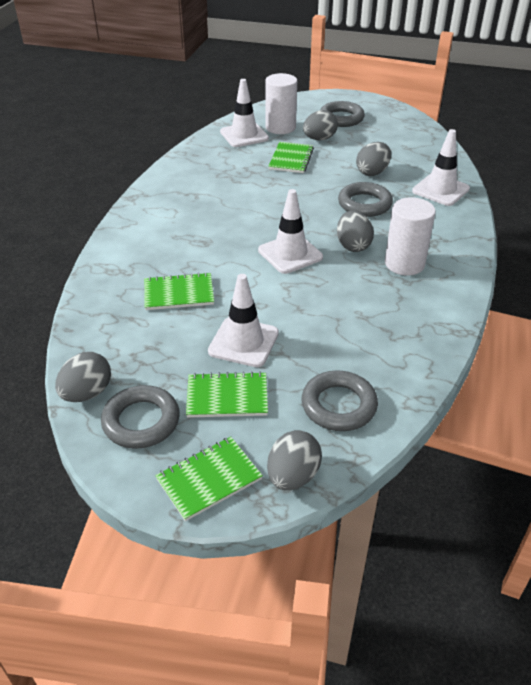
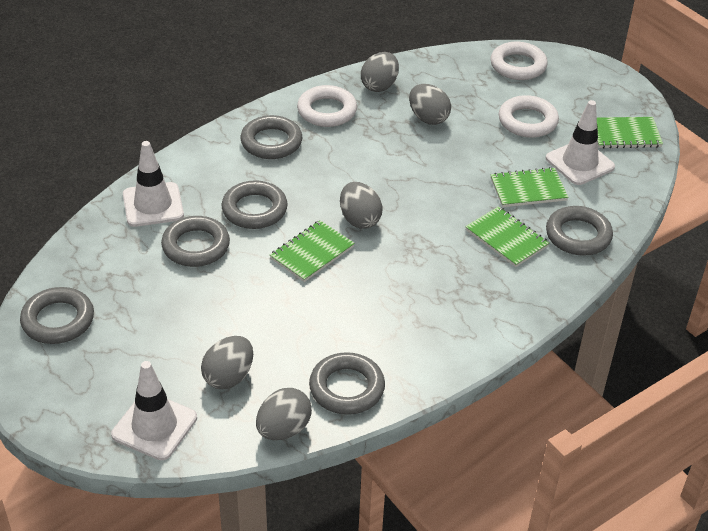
grey ring: [101,385,180,449] [302,371,378,431] [321,101,365,127] [338,182,393,217] = 4 -> [20,287,94,344] [161,216,230,267] [221,180,288,229] [241,115,302,159] [309,352,385,415] [546,206,613,256] = 6
white cylinder: [265,73,297,134] [385,197,436,276] = 2 -> none = 0
white ring: none = 0 -> [297,85,357,127] [490,42,548,80] [499,95,559,138] = 3
white traffic cone: [208,274,279,367] [220,79,269,147] [258,189,323,274] [412,129,470,206] = 4 -> [111,361,197,460] [123,141,184,227] [546,100,615,185] = 3

